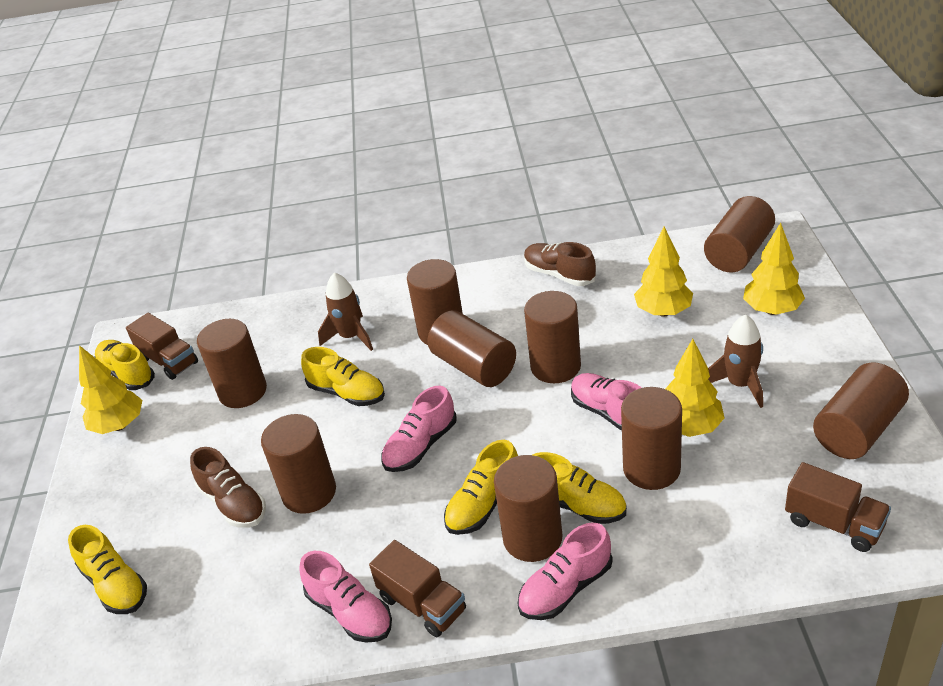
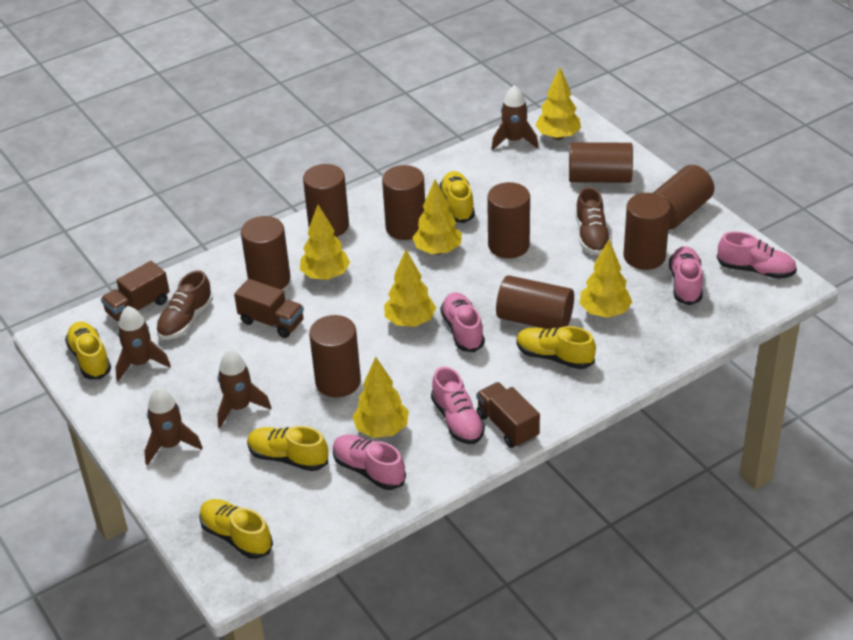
brown rocket: [318,272,373,351] [708,314,763,408] = 2 -> [115,306,171,381] [144,387,202,465] [217,350,271,428] [492,85,539,150] = 4
pink shoe: [299,551,392,642] [381,386,457,472] [517,523,613,620] [571,373,642,431] = 4 -> [333,434,406,490] [431,366,485,444] [440,292,485,352] [669,246,703,305] [717,231,797,279] = 5
yellow tree: [79,345,142,434] [634,227,693,317] [665,339,724,437] [743,223,805,315] = 4 -> [300,205,350,280] [352,357,409,438] [384,250,436,327] [412,180,462,255] [535,67,581,140] [579,240,632,318] = 6

